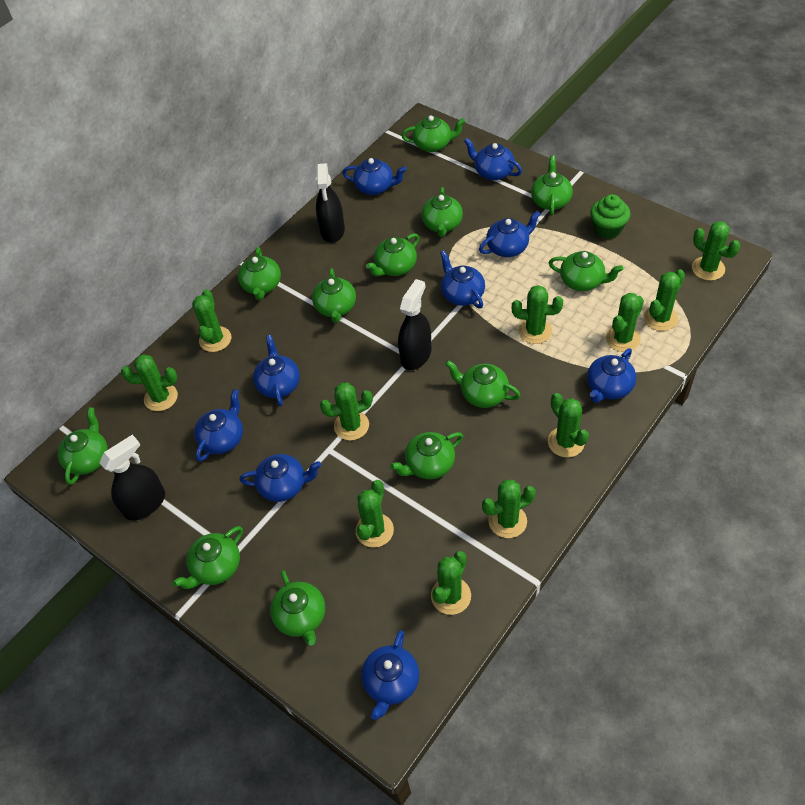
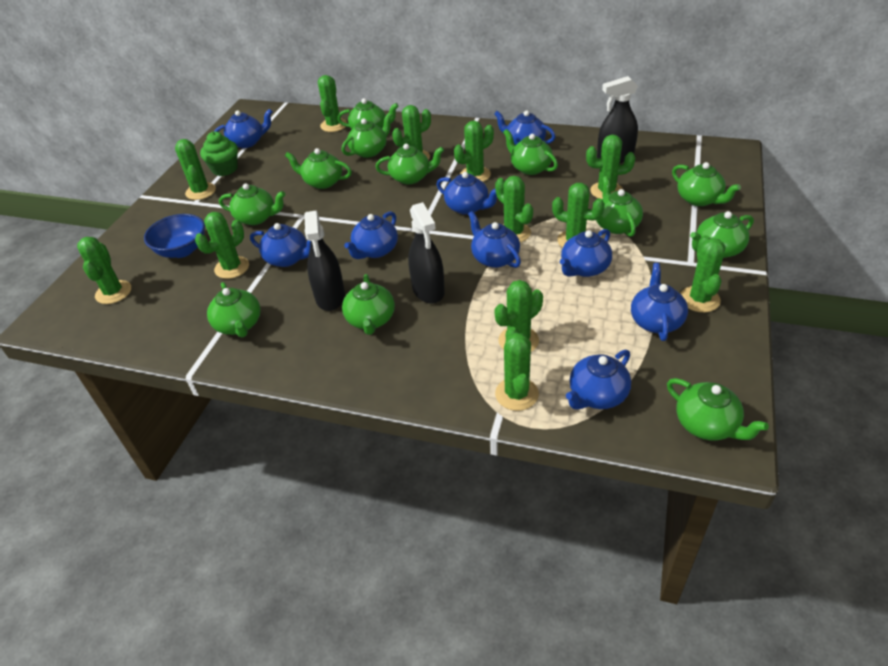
blue bowl: none = 0 -> [144,214,205,258] = 1
green cactus: [121,354,178,411] [192,289,231,352] [320,383,373,440] [356,480,394,548] [431,551,471,615] [482,480,536,538] [512,285,563,344] [548,393,589,458] [606,293,644,352] [644,269,685,331] [692,221,740,281] = 11 -> [77,237,131,304] [175,139,216,200] [195,212,249,279] [318,75,347,132] [392,105,431,160] [454,121,494,182] [494,280,543,352] [495,176,533,242] [495,327,539,411] [552,183,605,248] [586,135,635,199] [680,235,725,312] = 12

